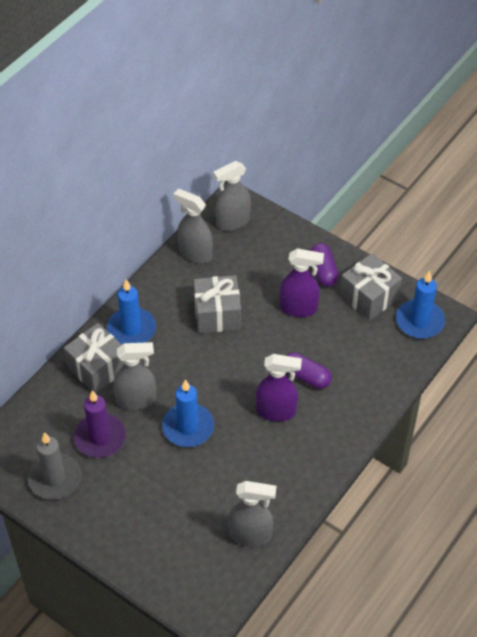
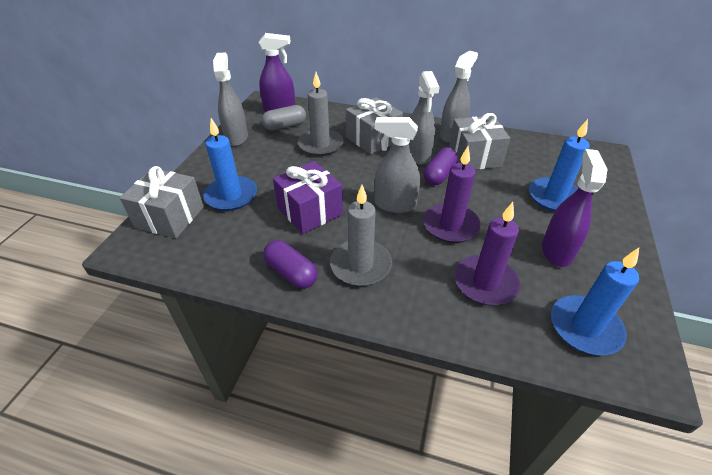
grey candle: [27,432,81,500] = 1 -> [298,72,343,156] [330,185,392,286] = 2
grey capsule: none = 0 -> [261,105,306,131] = 1
purple candle: [74,390,126,458] = 1 -> [424,146,481,243] [454,202,520,305] = 2
purple gift: none = 0 -> [273,161,343,234] = 1

